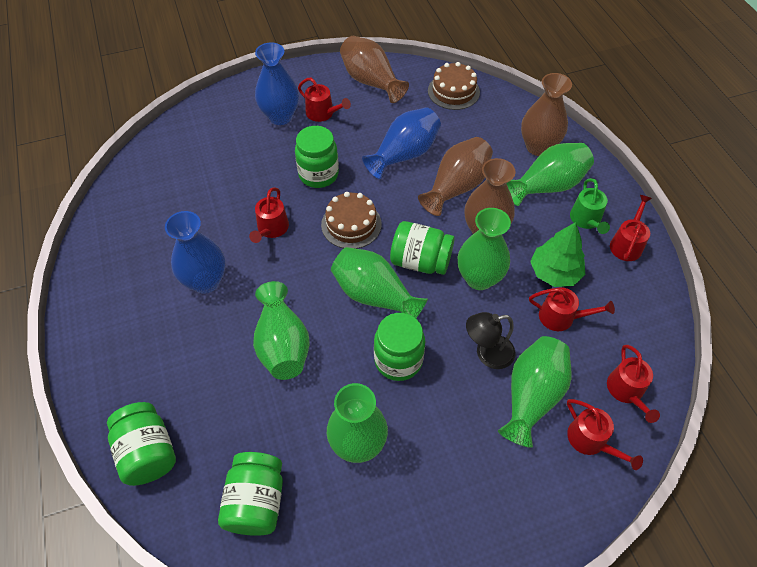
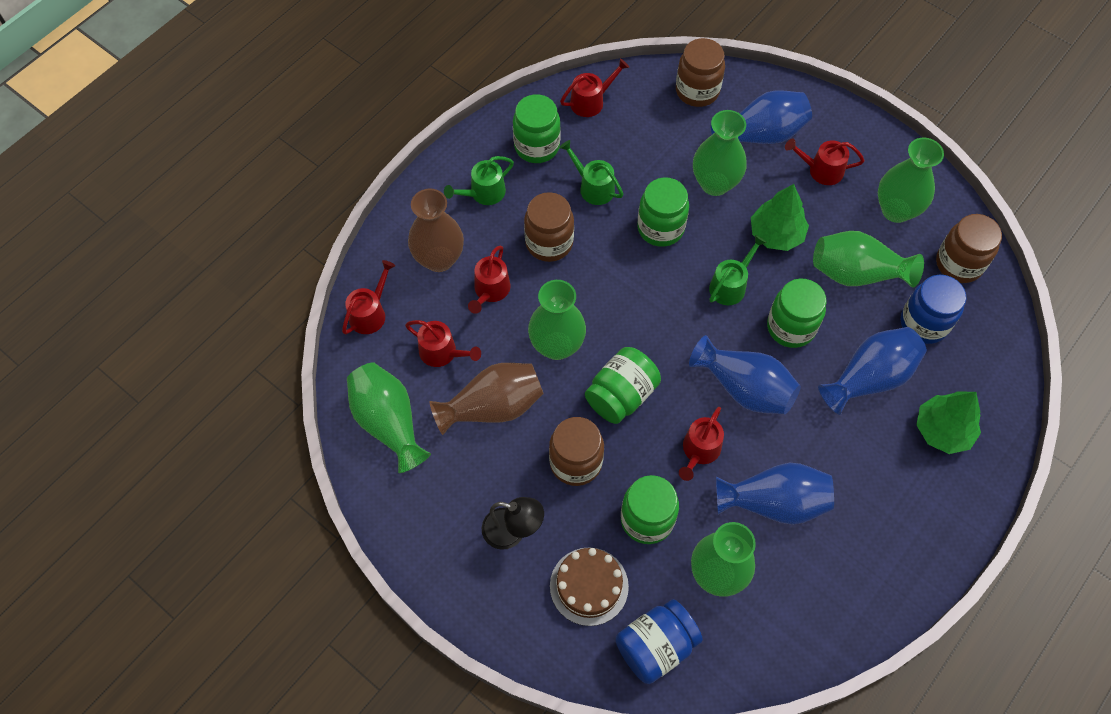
blue jar: none = 0 -> [615,599,703,684] [901,275,966,344] = 2
blue vase: [165,211,225,294] [255,42,299,125] [362,107,441,179] = 3 -> [689,335,801,414] [710,90,812,144] [716,463,834,525] [818,327,927,415] = 4
brown cake: [321,192,382,249] [428,62,480,110] = 2 -> [550,547,629,626] = 1
brown jar: none = 0 -> [524,192,574,262] [549,417,604,486] [676,38,725,107] [936,214,1002,283] = 4
brown vase: [340,36,409,103] [418,137,493,216] [465,158,515,234] [521,73,572,156] = 4 -> [408,188,464,272] [430,363,544,435] = 2
green tree: [530,222,585,287] = 1 -> [751,184,809,251] [916,392,981,454] = 2
green watering can: [570,178,610,234] = 1 -> [444,156,514,205] [559,140,624,205] [709,235,767,305] = 3

